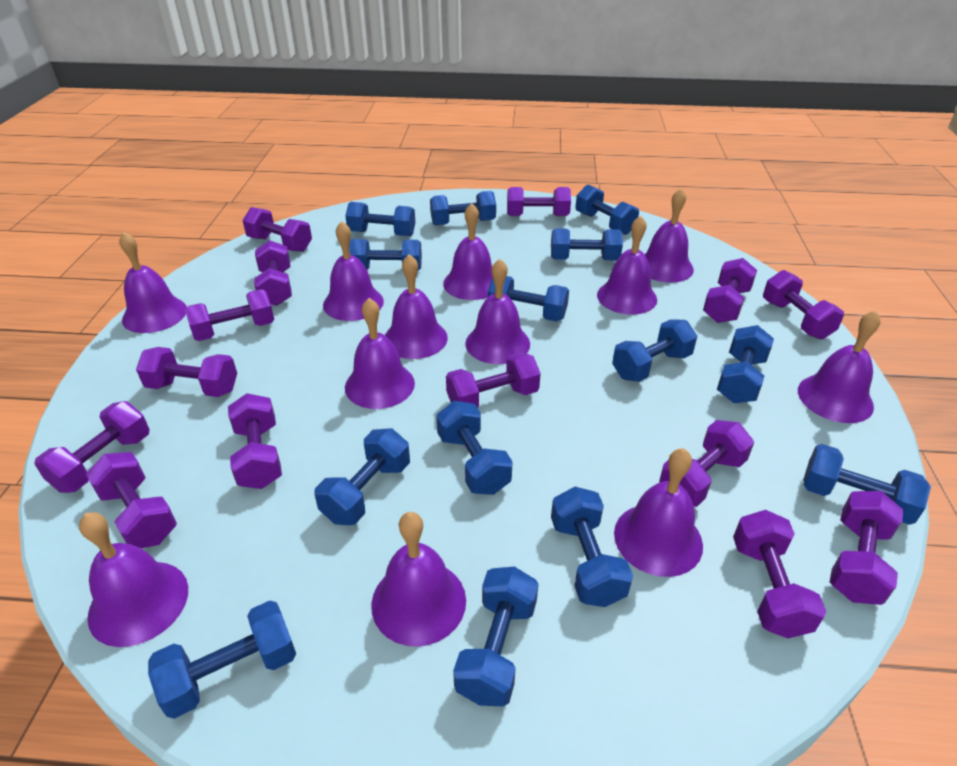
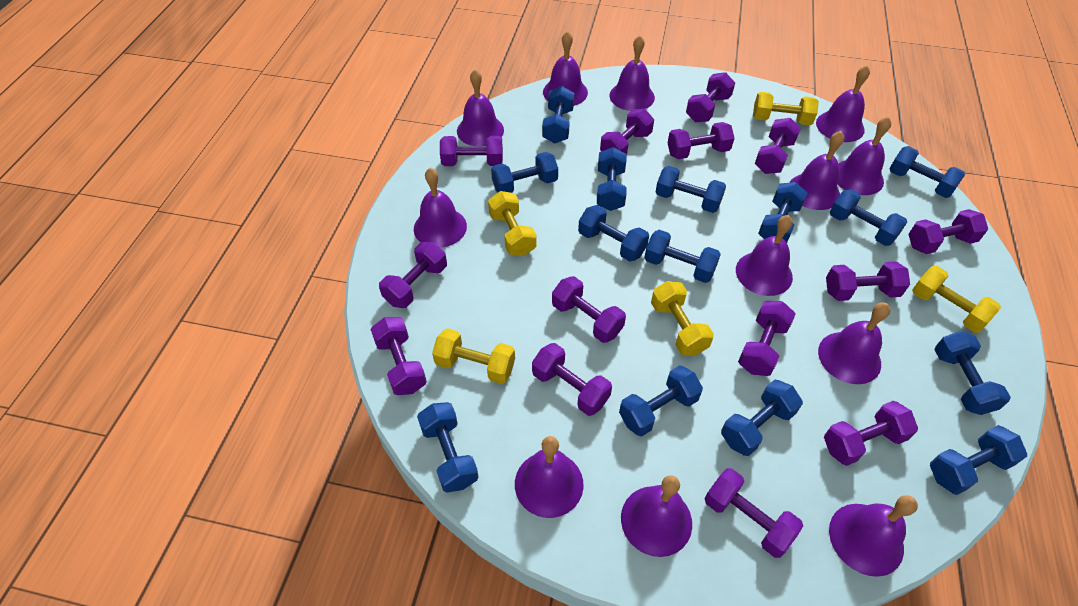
yellow dumbbell: none = 0 -> [432,328,515,384] [488,191,536,256] [651,281,714,356] [753,92,819,125] [912,266,1001,333] = 5

